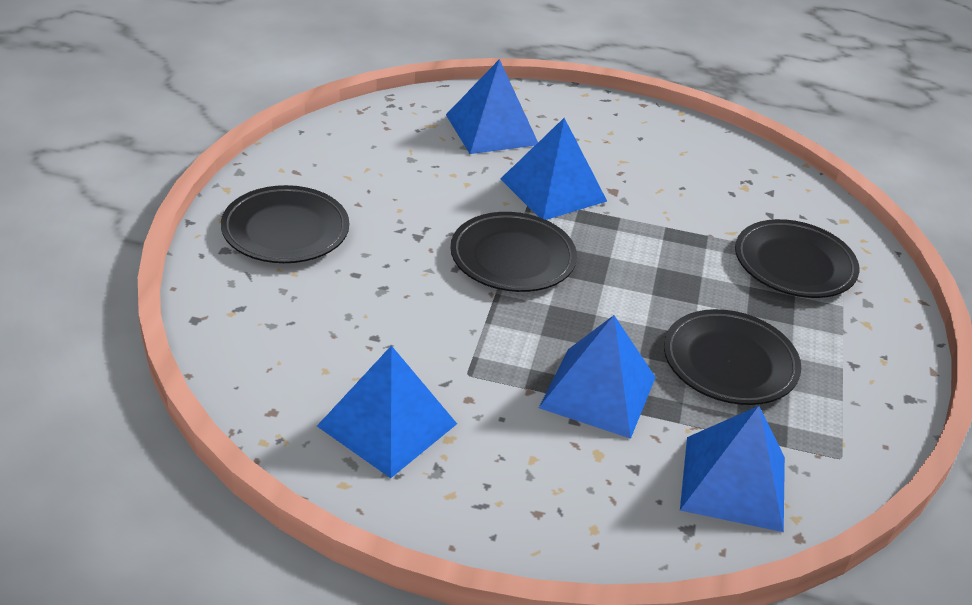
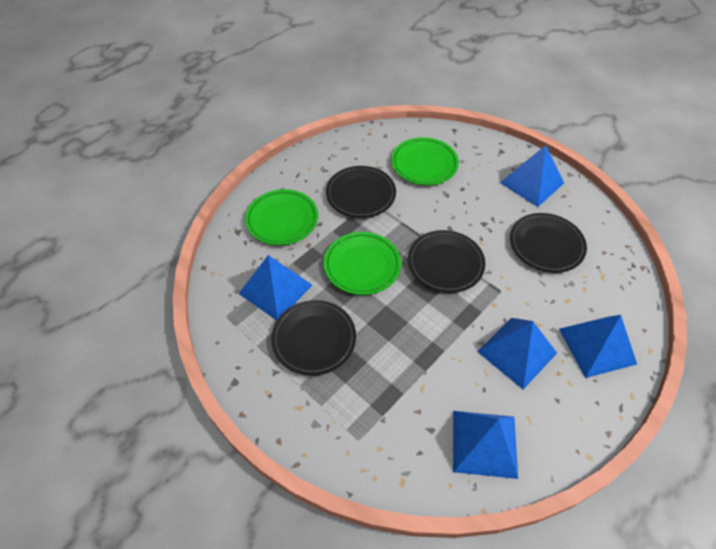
green plate: none = 0 -> [245,189,318,245] [324,232,401,295] [391,137,459,185] = 3

